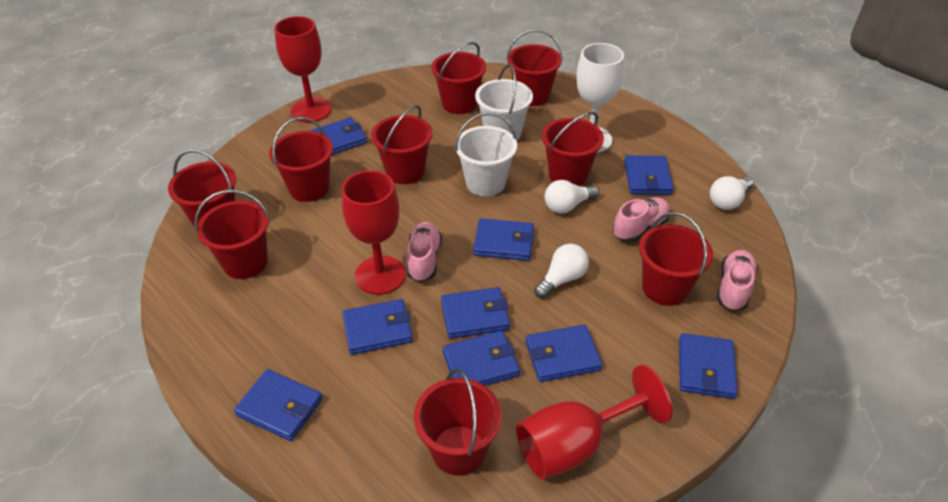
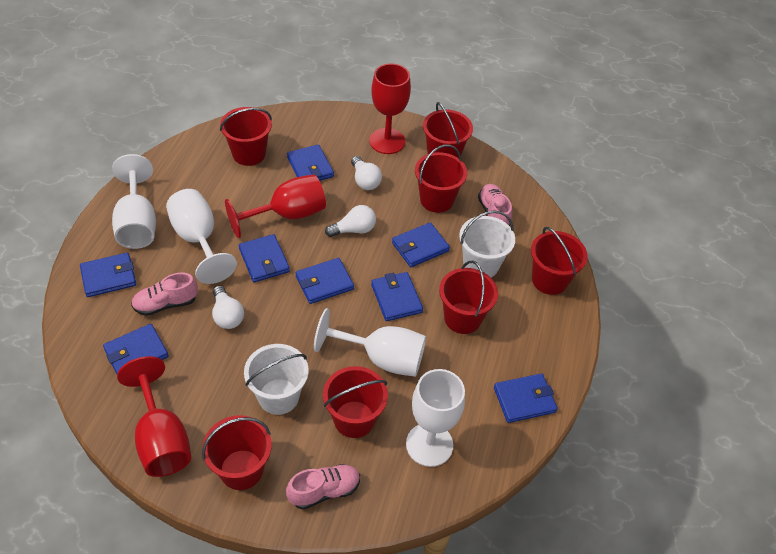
blue wallet: [234,369,322,441] [310,117,367,155] [343,299,413,355] [441,287,510,339] [443,331,520,386] [473,218,534,261] [525,325,602,382] [624,155,674,195] [679,333,738,399] = 9 -> [80,253,136,297] [103,324,168,374] [239,234,290,282] [287,144,334,181] [296,258,354,304] [371,272,423,321] [392,222,450,267] [494,373,557,423] = 8
red bucket: [168,149,236,228] [194,190,270,279] [269,117,333,202] [371,105,433,184] [414,369,501,476] [431,42,486,114] [506,29,563,106] [542,111,604,186] [639,212,713,306] = 9 -> [202,415,272,490] [220,107,272,166] [323,366,388,438] [415,144,467,213] [423,102,473,158] [439,261,498,334] [531,227,588,295] = 7
white goblet: [577,43,624,153] = 1 -> [112,154,156,249] [166,189,237,284] [314,308,426,377] [406,369,465,467] = 4

